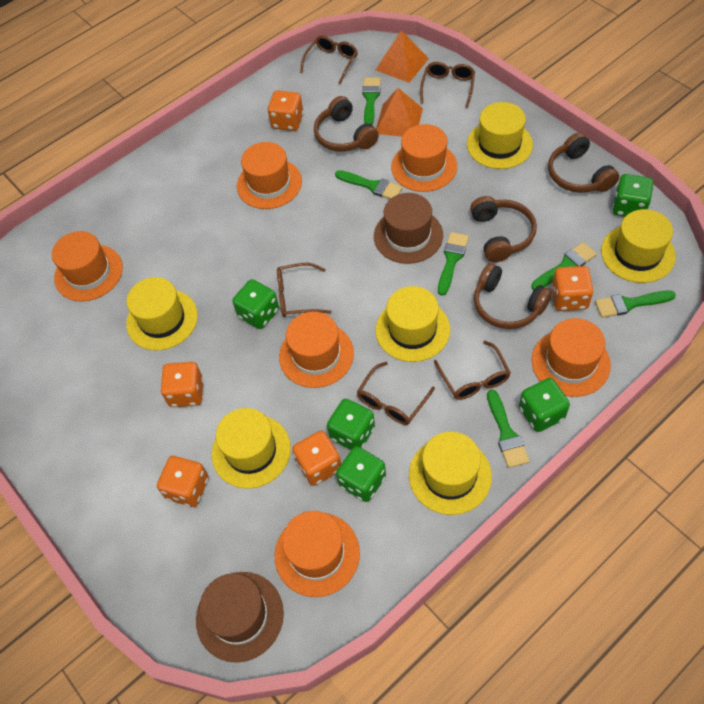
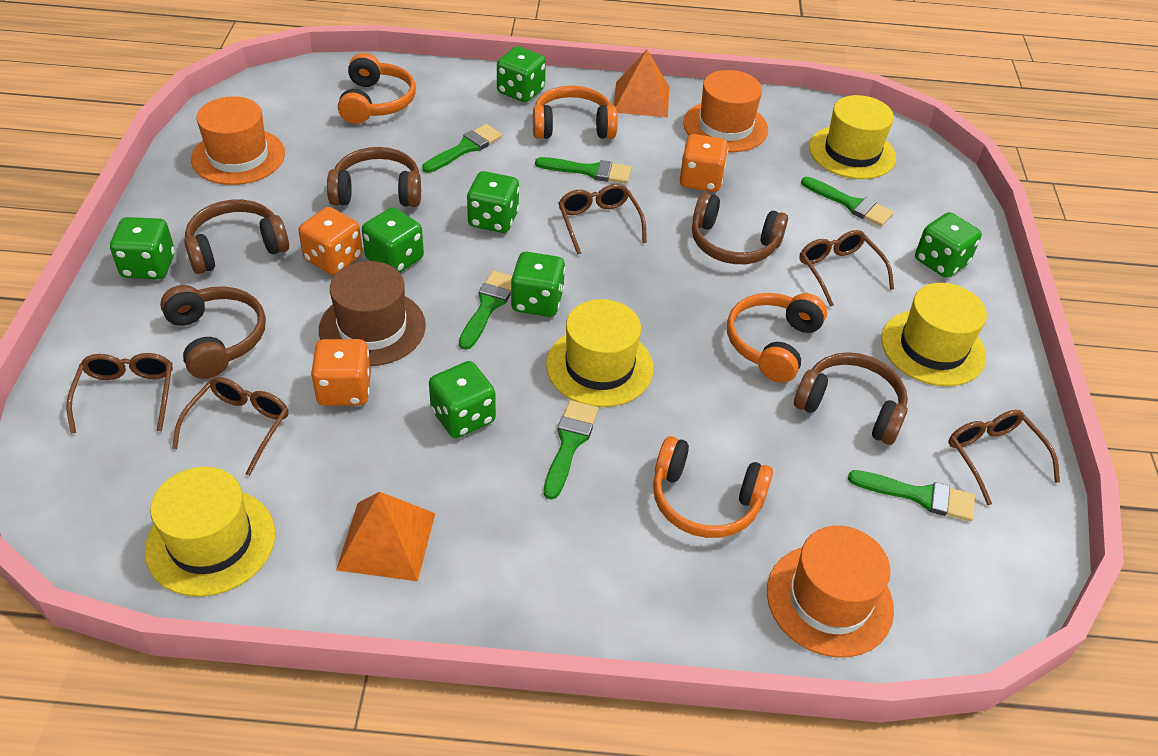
brown hat: [196,572,284,663] [374,193,443,264] = 2 -> [319,261,426,366] = 1
brown headphones: [314,96,379,152] [470,196,537,262] [474,263,552,329] [548,132,619,193] = 4 -> [160,285,266,379] [184,200,289,274] [327,147,421,207] [692,192,788,264] [794,352,908,445] = 5
green dice: [232,279,279,329] [327,399,375,450] [336,446,386,502] [519,378,570,432] [613,174,653,217] = 5 -> [110,217,175,279] [362,207,424,273] [429,361,496,438] [467,171,519,233] [497,46,546,102] [511,252,565,317] [915,212,982,278] = 7
orange dice: [157,456,209,507] [161,362,204,407] [268,90,304,131] [292,431,341,486] [551,266,594,311] = 5 -> [298,207,363,275] [311,339,371,406] [679,134,728,192] = 3
orange hat: [52,231,123,302] [237,142,302,209] [275,511,360,597] [279,312,354,388] [391,124,457,192] [531,318,611,397] = 6 -> [191,96,285,185] [683,70,768,152] [767,526,894,658] = 3
orange headphones: none = 0 -> [338,53,416,124] [533,86,617,139] [653,436,773,538] [727,293,827,383] = 4
yellow hat: [126,277,198,350] [212,408,291,489] [376,286,450,362] [409,432,492,515] [467,102,533,169] [601,209,676,283] = 6 -> [145,467,275,597] [546,299,653,407] [809,95,896,179] [881,283,987,386] = 4

